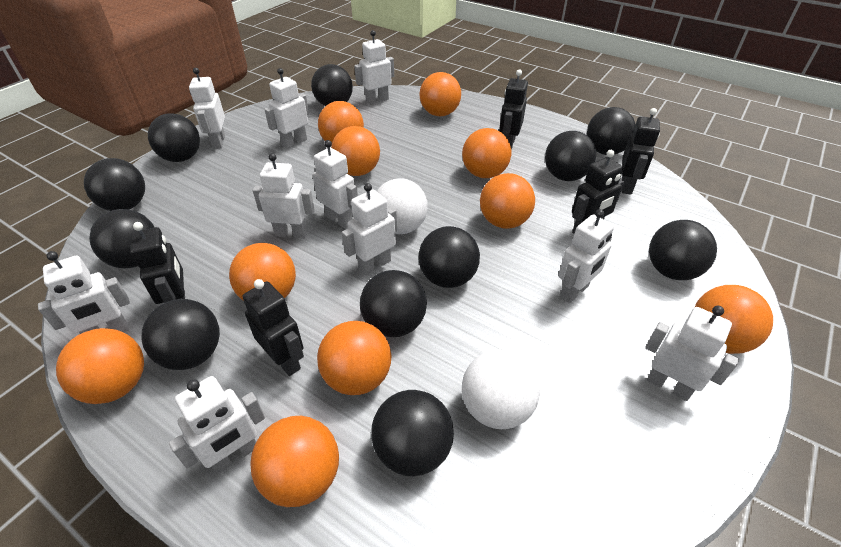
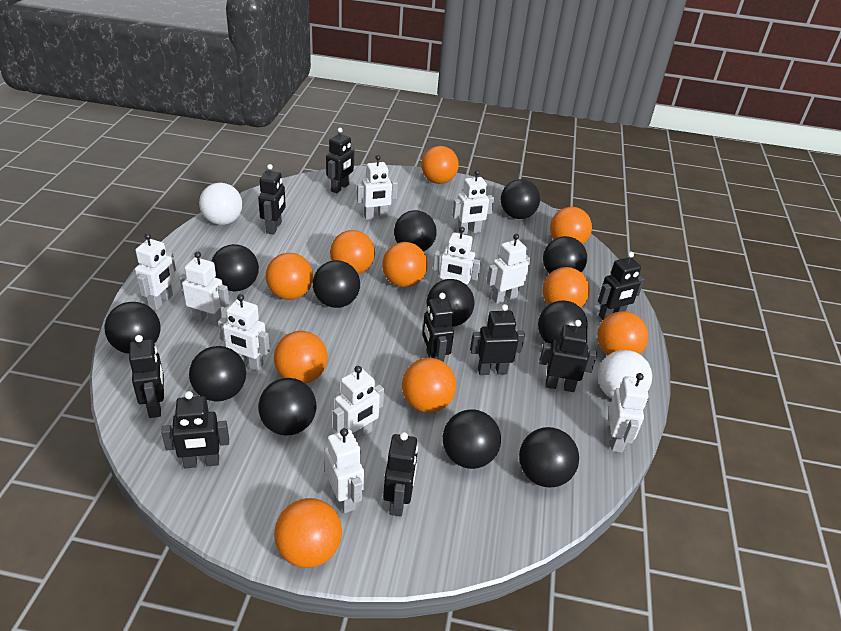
black ball: [84,158,145,211] [89,209,155,268] [142,299,220,370] [148,113,200,162] [311,64,353,106] [360,270,427,337] [371,390,454,476] [418,226,480,288] [545,131,596,181] [587,107,636,155] [649,220,717,280] = 11 -> [104,302,161,354] [189,346,246,401] [211,244,259,291] [258,378,317,436] [313,260,360,308] [394,210,437,252] [426,279,474,327] [443,409,501,469] [501,179,540,219] [519,427,579,488] [538,300,588,346] [543,236,587,274] = 12
black robot: [130,222,185,304] [243,279,304,376] [499,69,528,150] [572,150,624,234] [622,108,660,195] = 5 -> [129,335,164,418] [161,391,229,469] [258,164,286,235] [326,128,355,193] [383,432,418,517] [422,293,454,362] [470,304,525,375] [539,320,597,392] [598,252,644,320] = 9

